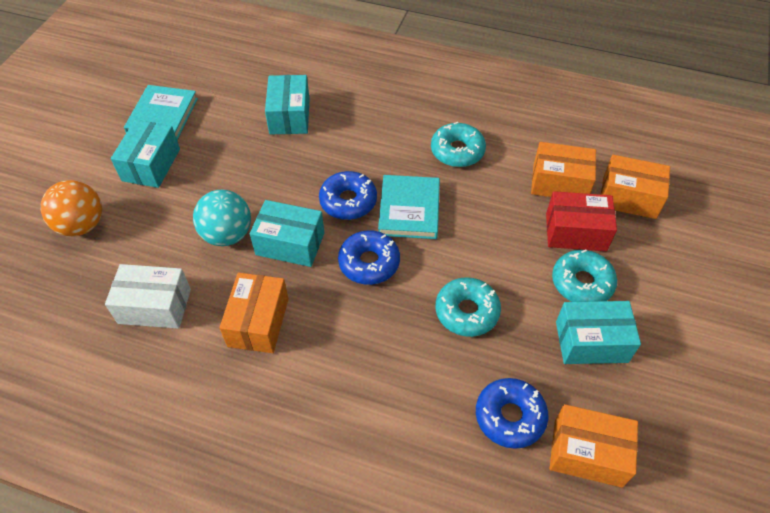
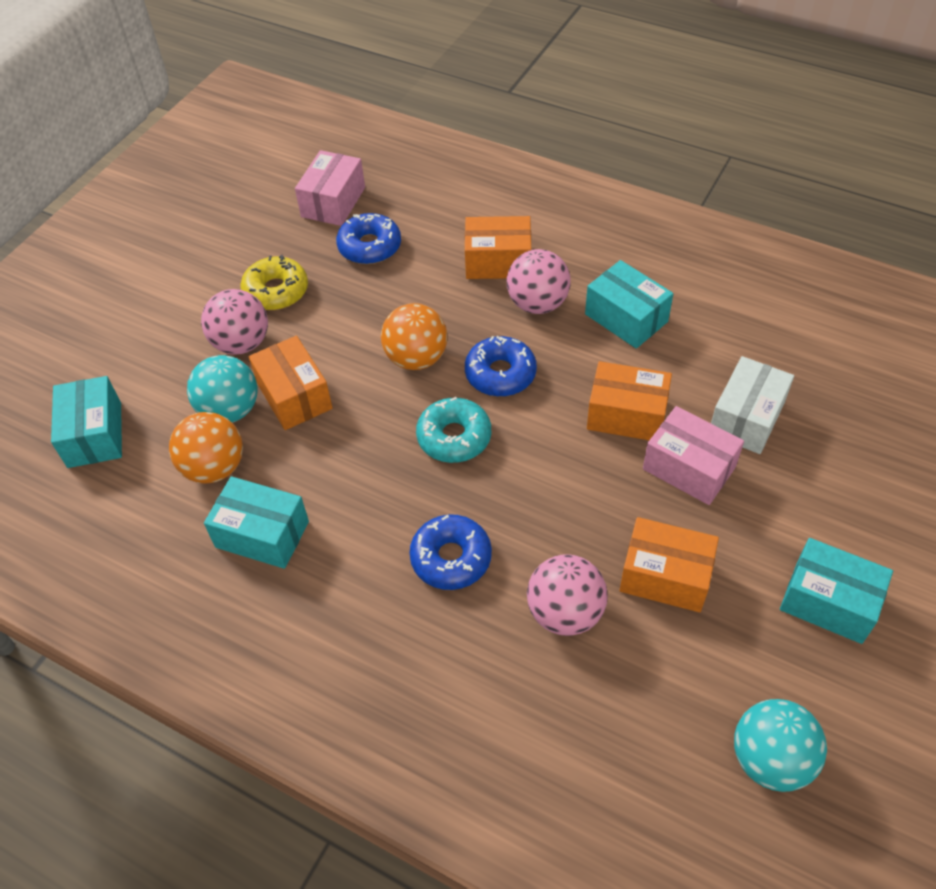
orange ball: [41,180,102,236] = 1 -> [169,412,243,484] [381,303,447,370] = 2
pink ball: none = 0 -> [201,289,268,355] [507,249,570,314] [527,554,608,636] = 3
pink box: none = 0 -> [295,150,365,226] [643,406,744,505] = 2
red box: [546,191,617,251] = 1 -> none = 0
turquoise ball: [193,189,251,246] = 1 -> [187,355,258,423] [734,699,827,792] = 2
turquoise book: [124,85,198,140] [378,175,440,239] = 2 -> none = 0
turquoise donut: [431,122,486,167] [436,277,501,337] [552,250,617,302] = 3 -> [416,397,491,463] = 1
yellow donut: none = 0 -> [240,255,308,310] = 1

